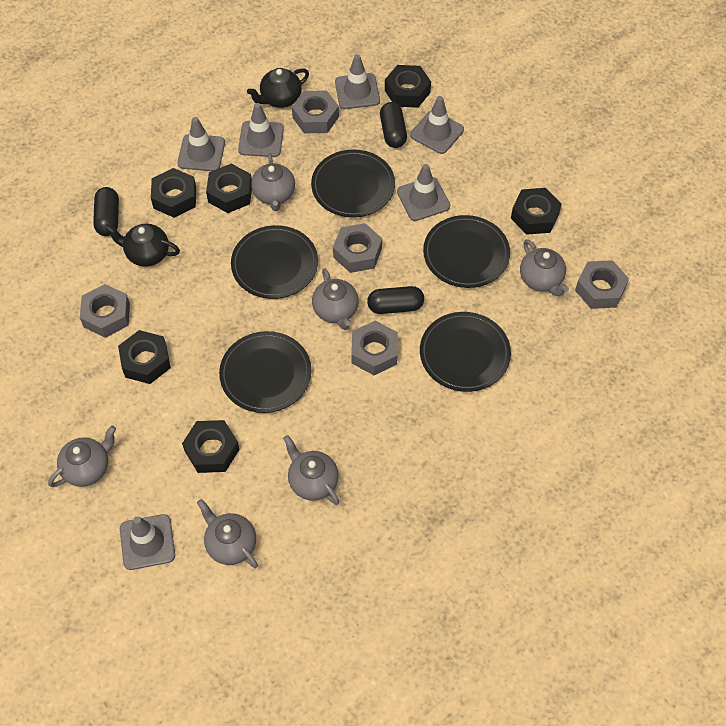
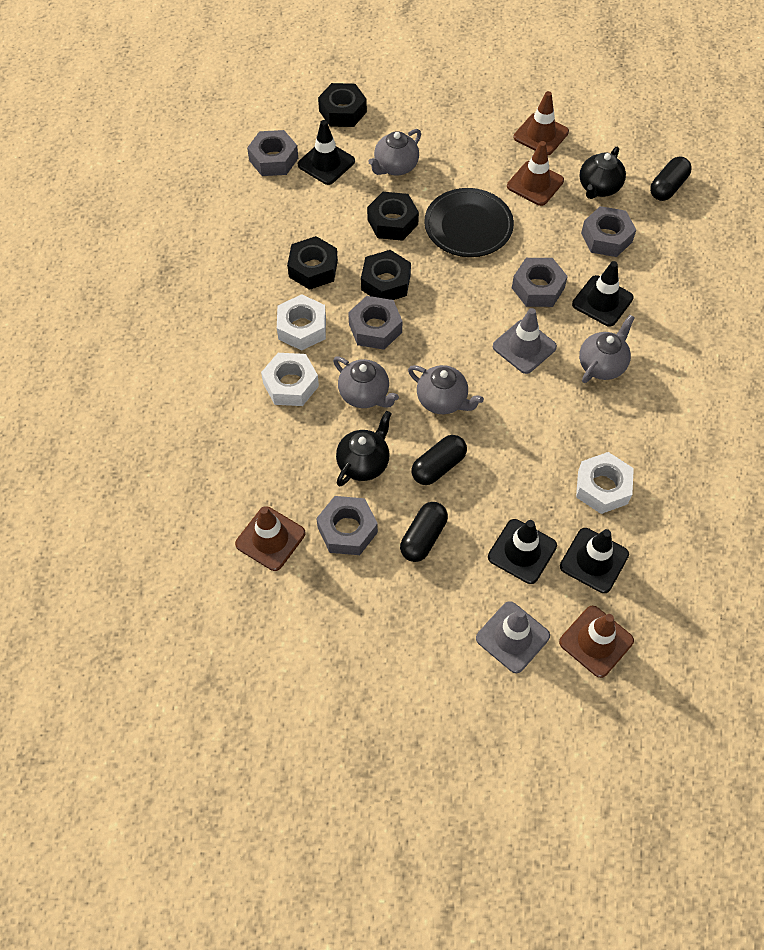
black nut: [118,330,171,384] [151,168,196,218] [182,420,240,473] [206,164,252,213] [385,65,431,108] [511,188,562,235] = 6 -> [287,236,338,290] [318,83,367,127] [361,250,411,300] [367,192,419,241] = 4
black plate: [219,331,312,413] [231,225,318,299] [311,149,395,218] [420,312,511,392] [423,215,510,288] = 5 -> [424,188,514,257] = 1
black traffic cone: none = 0 -> [298,120,355,185] [488,519,557,584] [560,528,629,593] [572,261,634,327] = 4
brown traffic cone: none = 0 -> [235,507,305,571] [507,141,564,206] [513,91,569,155] [559,606,634,678] = 4
grey teapot: [48,426,116,487] [197,499,258,568] [251,153,295,211] [283,435,339,505] [312,268,359,330] [520,239,569,296] = 6 -> [333,356,399,408] [368,129,421,175] [408,365,484,414] [579,315,635,383] = 4
grey traffic cone: [120,514,175,570] [177,117,225,171] [238,103,284,157] [335,54,380,109] [397,164,450,221] [410,96,464,154] = 6 -> [476,601,550,673] [493,308,557,374] = 2
white nut: none = 0 -> [261,353,319,406] [277,294,326,351] [576,452,634,514] = 3

